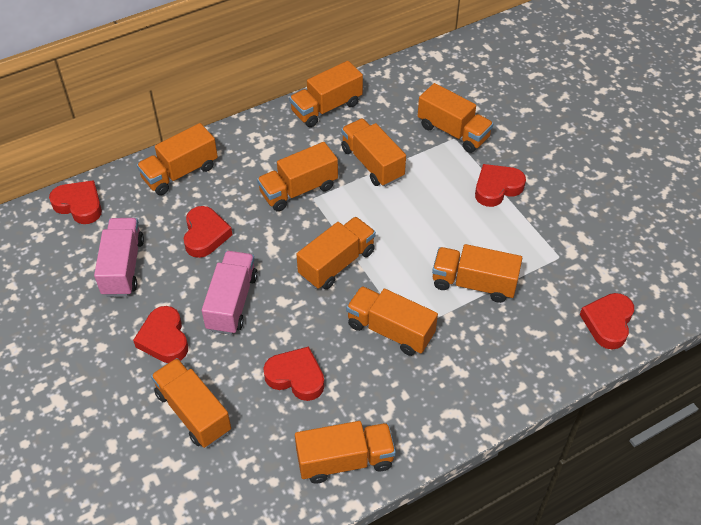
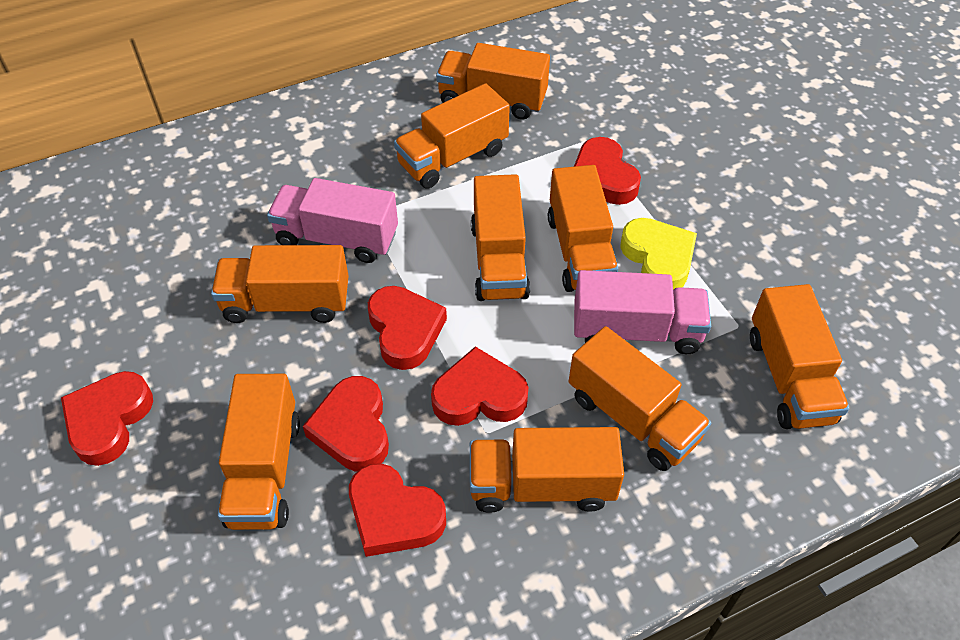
orange truck: [137,123,218,195] [151,358,231,448] [257,142,338,212] [289,61,363,127] [295,421,396,484] [296,217,376,289] [341,118,406,187] [346,286,438,356] [418,83,493,153] [432,244,522,303] = 10 -> [211,245,349,323] [218,374,300,530] [394,83,510,189] [436,43,550,120] [470,427,624,513] [471,174,530,301] [548,165,618,292] [569,326,711,471] [750,284,849,429] = 9
yellow heart: none = 0 -> [620,218,697,290] = 1

